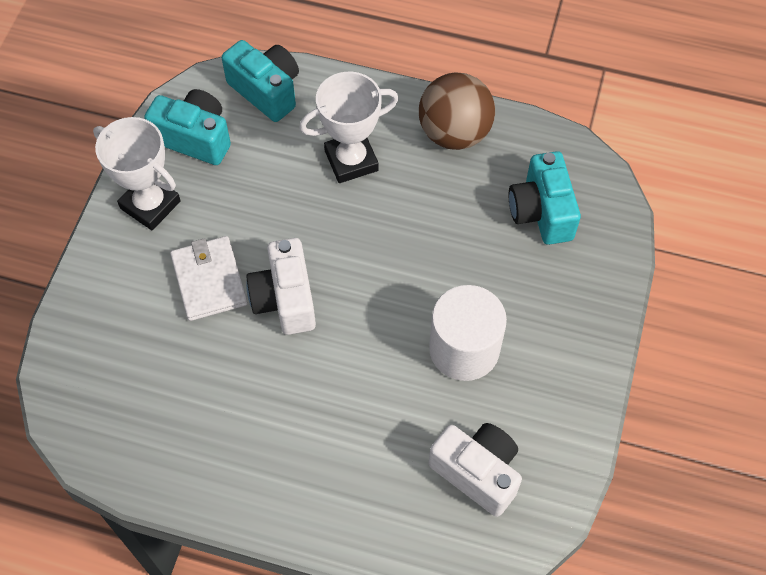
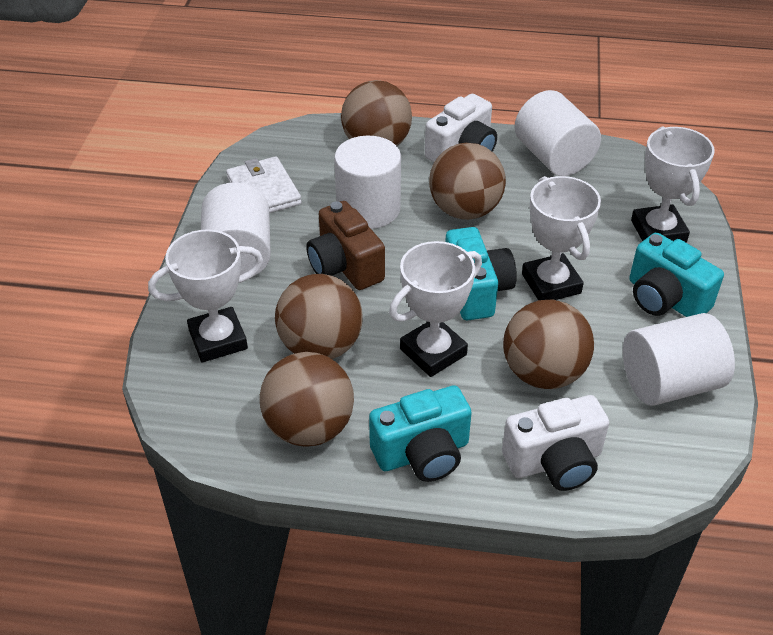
brown ball: [419,72,495,150] = 1 -> [260,352,354,447] [275,274,363,359] [341,80,412,146] [429,143,506,220] [503,300,594,389] = 5
brown camera: none = 0 -> [306,201,385,290] = 1
white cylinder: [429,285,507,381] = 1 -> [201,182,271,276] [334,136,401,229] [515,90,601,176] [623,313,735,406] = 4
white trophy: [93,117,181,230] [299,72,399,183] = 2 -> [148,229,263,362] [389,241,482,377] [522,176,601,300] [631,127,715,243] = 4

